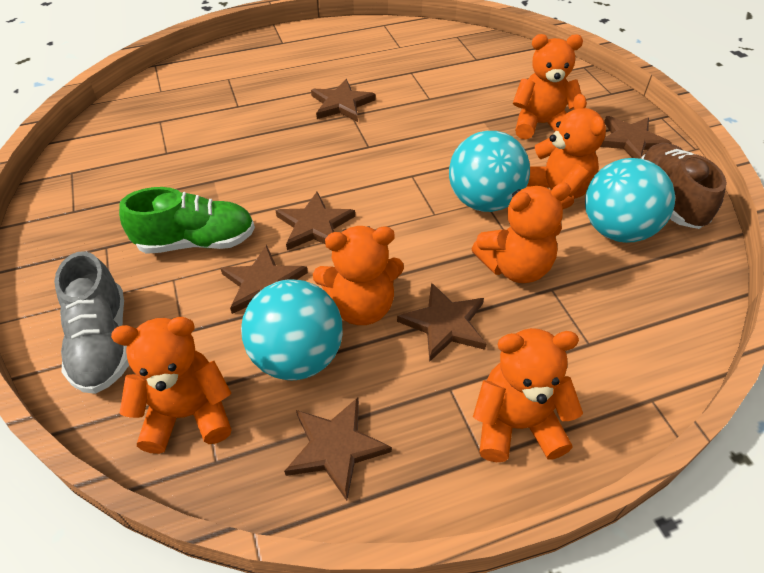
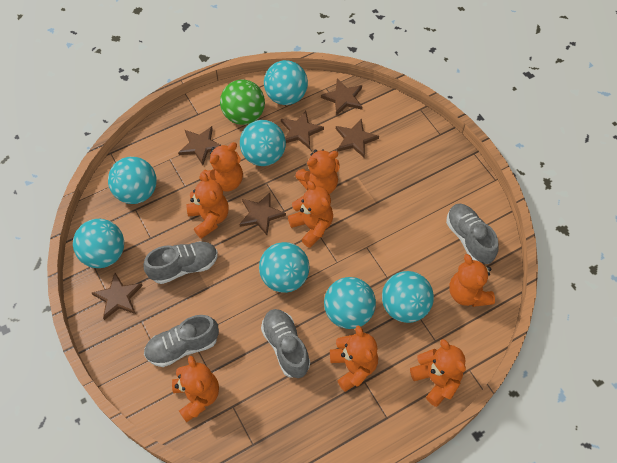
brown shoe: [641,143,727,229] = 1 -> none = 0
green ball: none = 0 -> [220,79,265,125] = 1
green shoe: [119,187,255,254] = 1 -> none = 0
grey shoe: [54,251,129,394] = 1 -> [143,241,218,284] [144,315,219,367] [261,309,310,378] [446,204,498,264] = 4
orange teddy bear: [111,317,231,454] [313,226,404,325] [472,183,571,283] [473,328,583,462] [513,34,583,139] [527,94,606,209] = 6 -> [172,356,219,422] [186,172,229,239] [199,142,243,192] [288,181,333,248] [295,149,340,194] [330,325,378,392] [410,339,466,407] [449,254,495,307] = 8
turquoise ball: [241,279,343,380] [449,131,530,212] [585,158,675,243] = 3 -> [73,219,124,268] [108,157,157,204] [240,120,286,166] [259,242,310,293] [264,60,308,105] [324,277,376,329] [382,271,434,323] = 7

